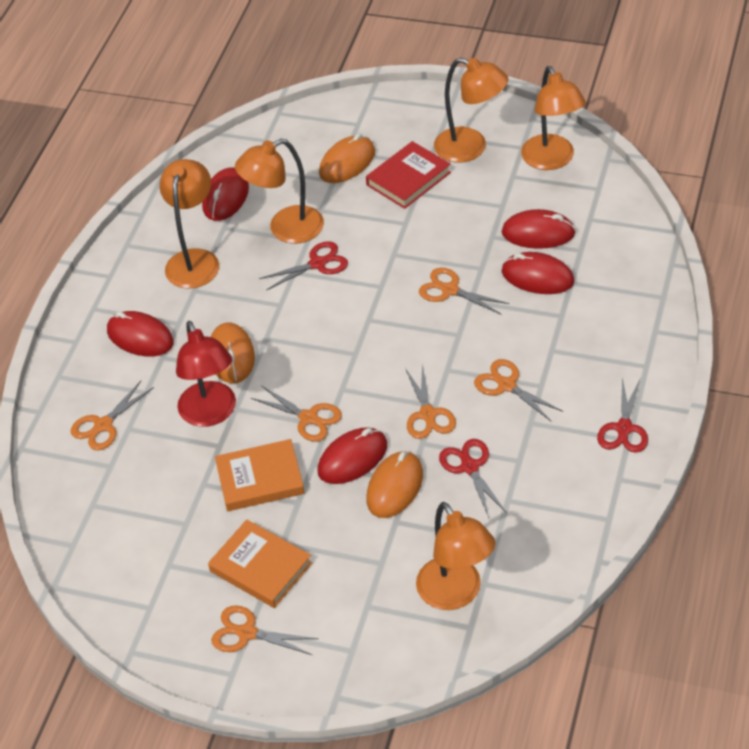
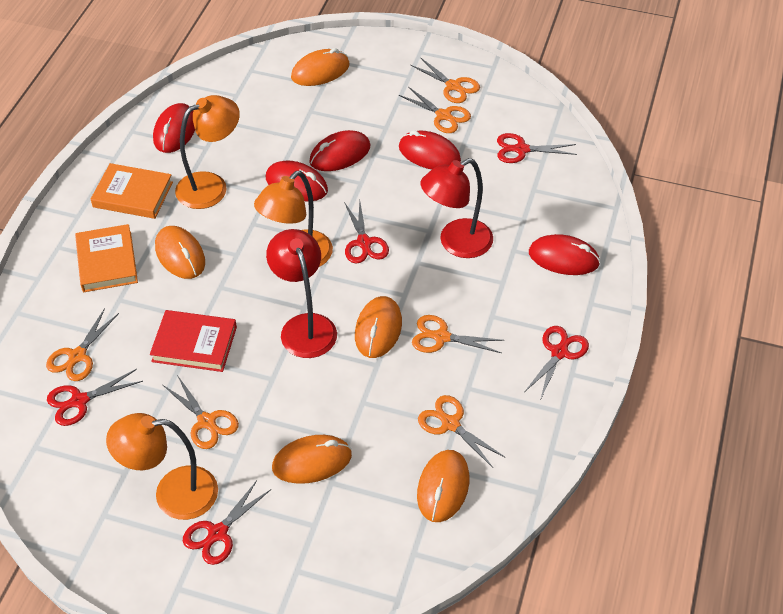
orange lamp: [159,159,219,289] [235,139,324,244] [416,502,496,610] [434,58,508,163] [521,66,586,170] = 5 -> [106,413,218,520] [175,95,240,209] [254,171,333,267] = 3
orange mouse: [211,322,255,383] [319,133,375,183] [367,451,423,518] = 3 -> [155,226,205,279] [272,435,352,484] [291,48,350,86] [355,296,402,358] [417,450,469,522] = 5
red lamp: [176,321,236,427] = 1 -> [266,229,337,358] [420,158,493,258] = 2
red scissors: [259,241,348,291] [439,439,507,518] [597,377,648,453] = 3 -> [47,369,143,426] [183,480,271,565] [344,201,389,264] [497,133,577,163] [525,326,589,398] = 5

